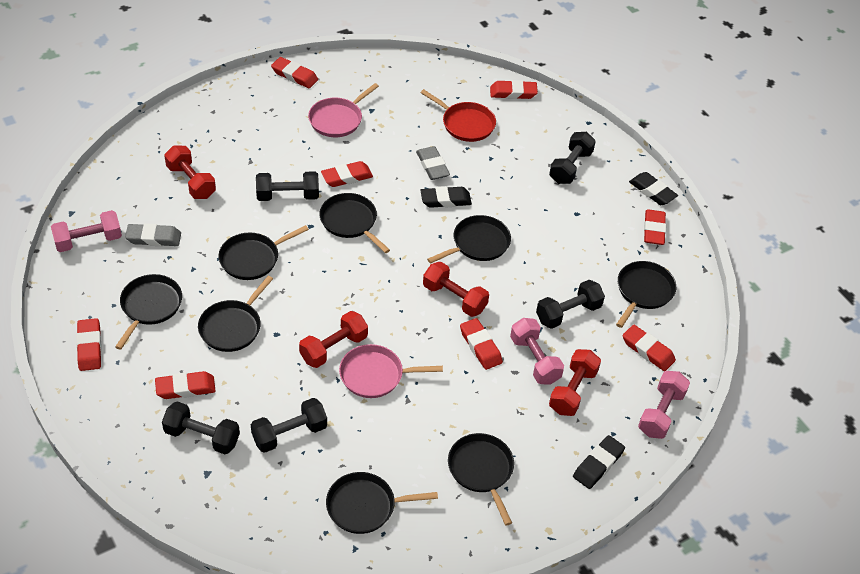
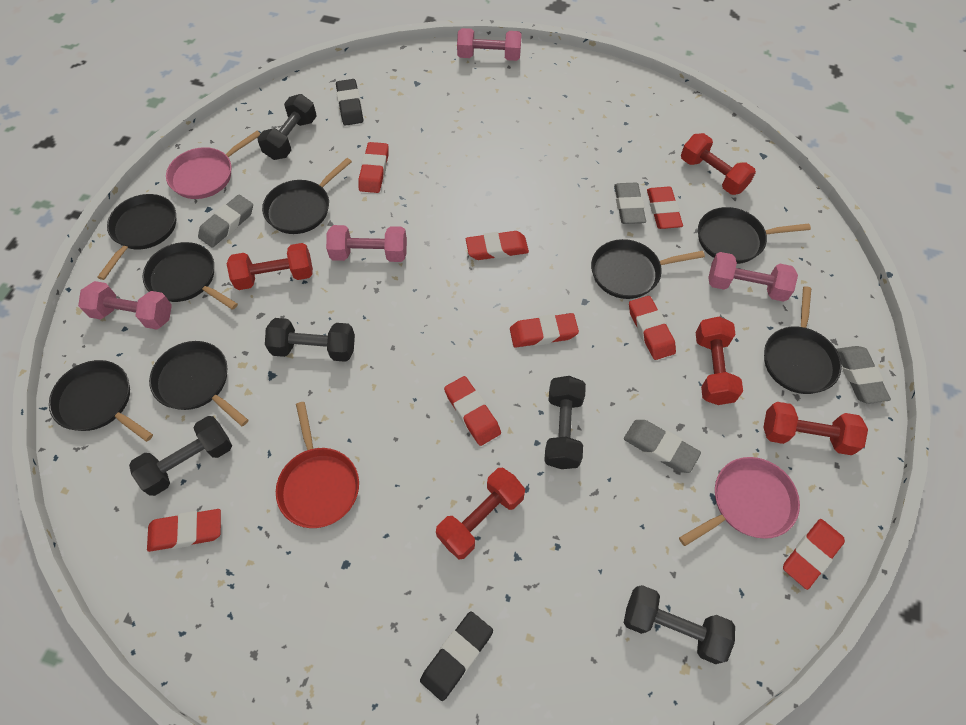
black eraser: [420,186,472,208] [573,435,625,489] [629,172,678,205] = 3 -> [336,79,363,126] [420,611,493,701] = 2
grey eraser: [125,223,181,246] [416,146,450,180] = 2 -> [198,195,253,248] [614,183,646,224] [624,420,701,473] [836,346,891,404] = 4
pink dumbbell: [51,210,122,252] [510,318,564,385] [638,371,690,439] = 3 -> [78,281,172,330] [326,225,407,262] [457,28,522,61] [708,252,798,302] = 4
red dumbbell: [164,145,216,199] [299,311,368,368] [423,262,489,317] [549,349,601,416] = 4 -> [227,243,313,290] [436,468,525,559] [681,133,756,195] [696,317,743,405] [763,402,868,455] = 5

